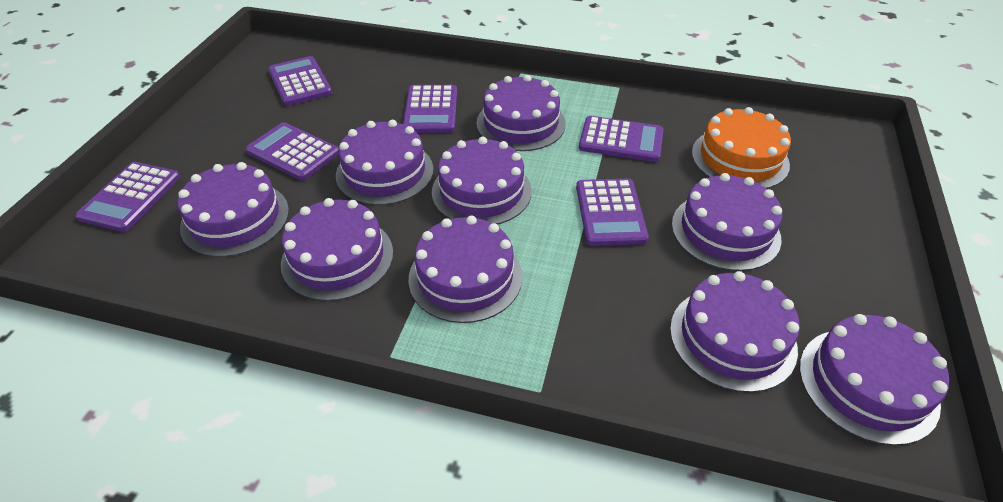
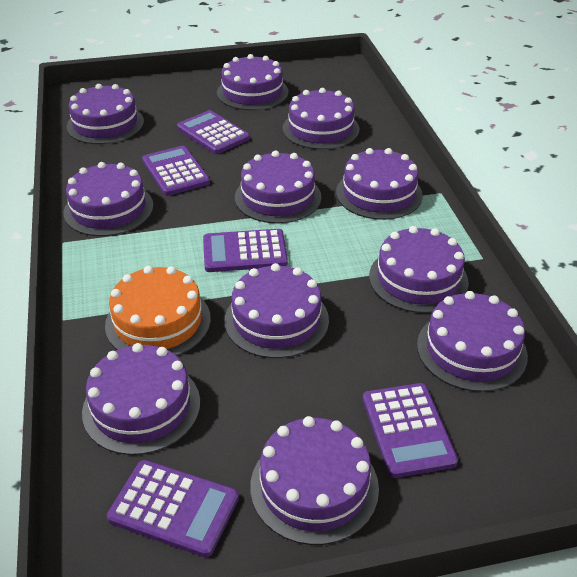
purple cake: [178,162,289,257] [281,198,393,301] [336,120,433,205] [409,216,522,323] [432,137,532,225] [476,75,566,151] [670,271,800,393] [672,173,783,271] [799,314,949,445] = 9 -> [64,162,153,236] [67,84,144,144] [82,343,200,455] [217,54,288,110] [224,263,329,358] [235,150,321,224] [250,416,379,545] [283,88,360,150] [336,148,423,220] [369,226,469,313] [417,291,528,392] = 11
purple calculator: [75,162,180,232] [246,122,339,180] [268,56,332,106] [403,85,457,133] [576,179,649,246] [579,116,664,162] = 6 -> [107,460,239,557] [142,146,210,196] [177,110,250,154] [203,229,288,272] [363,383,458,478] = 5

